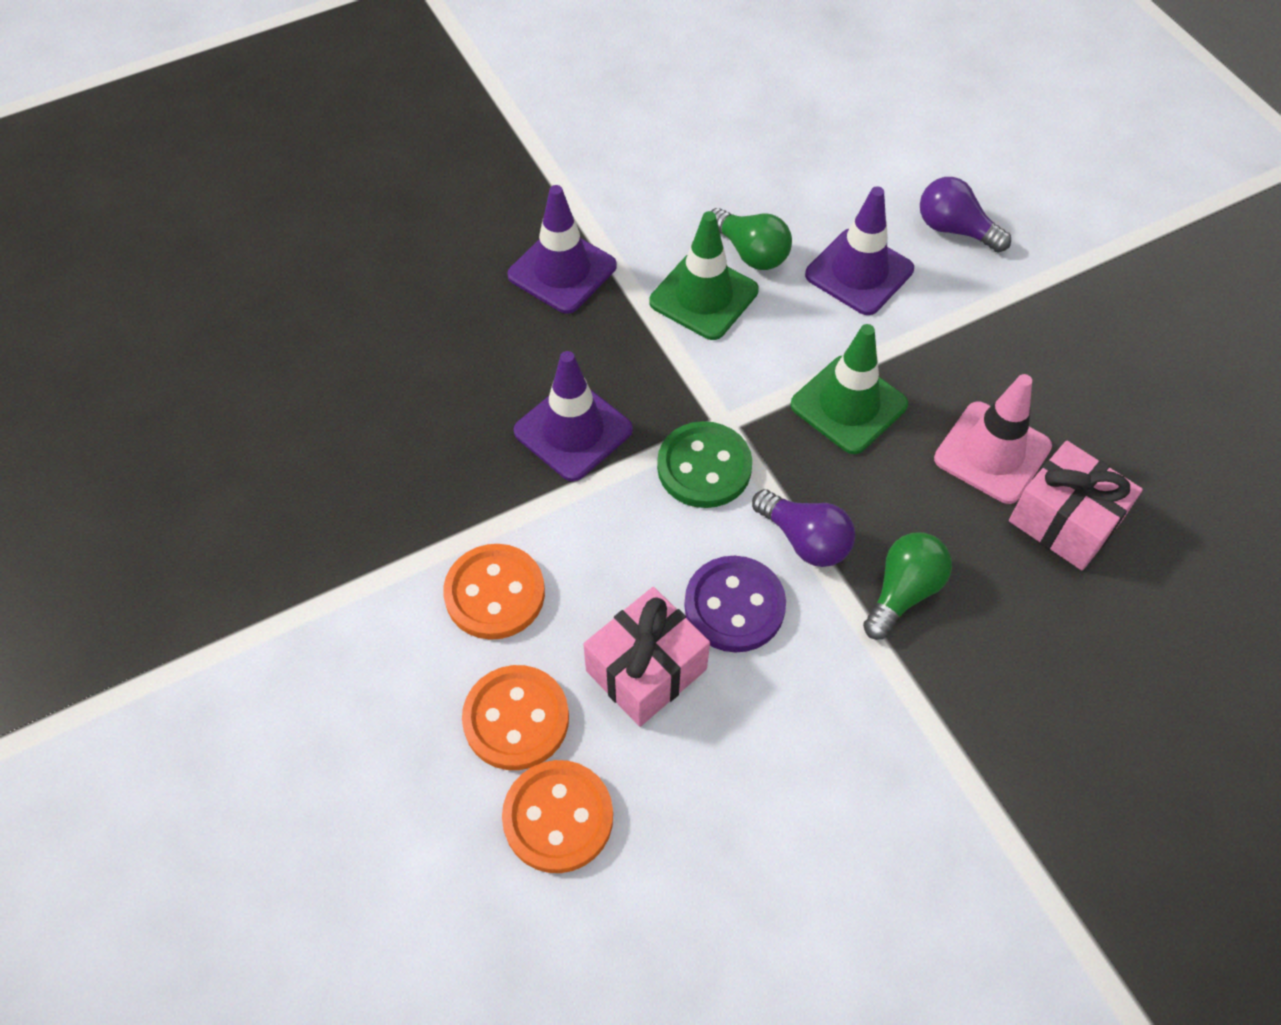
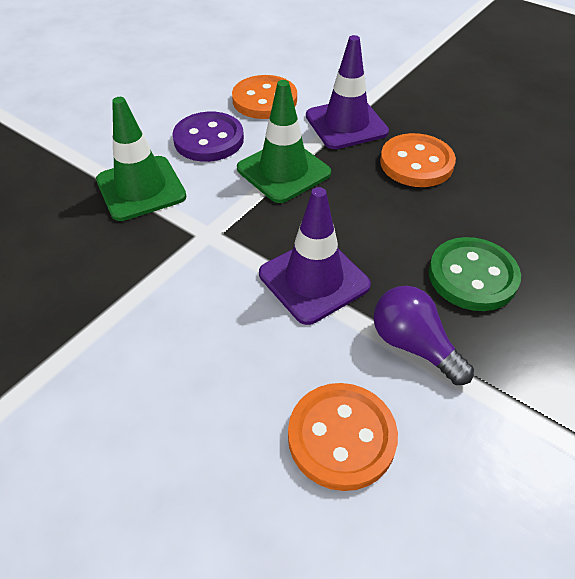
green light bulb: [711,208,792,270] [863,532,952,640] = 2 -> none = 0
pink gift: [583,587,710,727] [1009,441,1143,570] = 2 -> none = 0
pink traffic cone: [934,374,1052,504] = 1 -> none = 0
purple light bulb: [752,489,855,567] [920,177,1011,252] = 2 -> [374,286,474,385] = 1
purple traffic cone: [508,185,617,314] [514,351,633,481] [805,186,914,315] = 3 -> [259,187,371,325] [306,35,389,149] = 2

